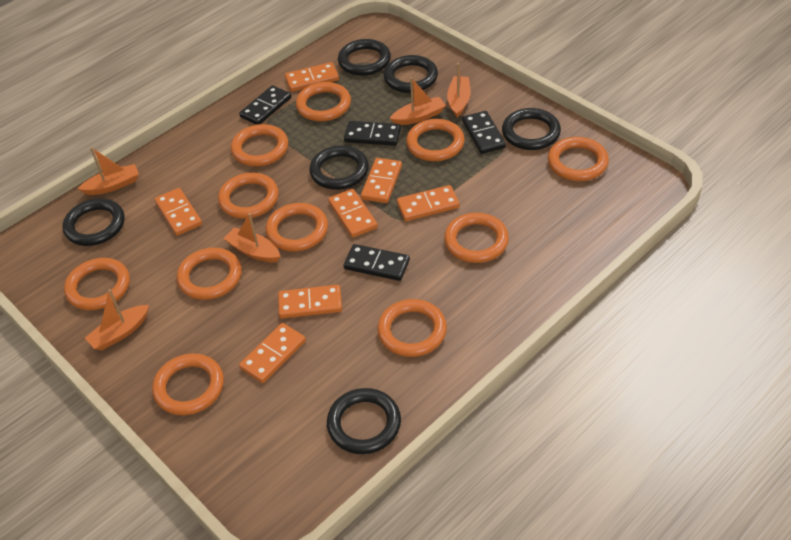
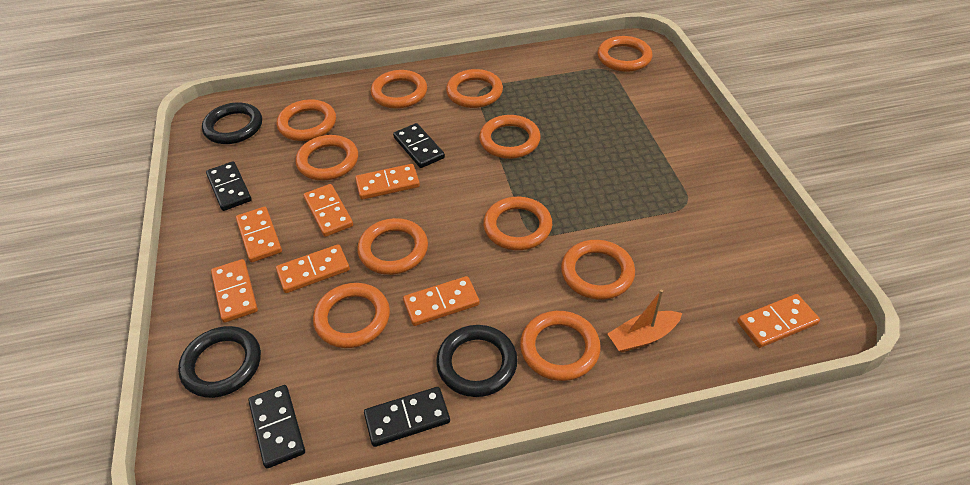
black ring: [63,198,125,246] [309,145,369,190] [327,388,401,454] [338,39,391,76] [384,55,438,93] [502,108,561,150] = 6 -> [178,326,261,398] [202,102,262,144] [436,325,518,397] = 3
orange boat: [78,147,139,195] [85,289,149,350] [223,213,280,262] [389,77,446,125] [447,63,471,117] = 5 -> [608,290,682,352] = 1

